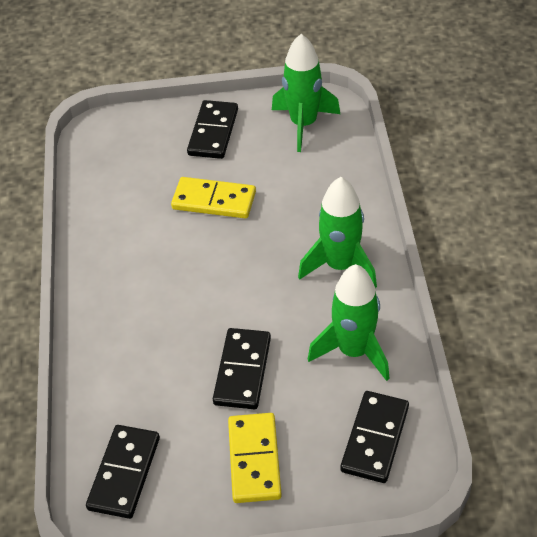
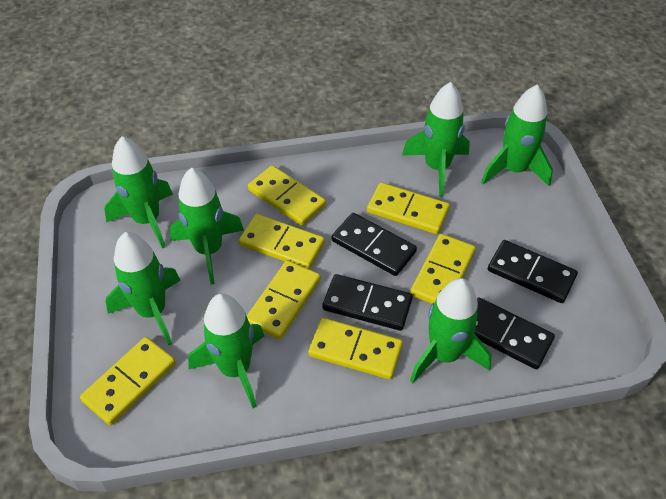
green rocket: [272,34,340,152] [298,177,377,288] [308,264,390,381] = 3 -> [104,136,173,249] [105,232,181,345] [170,167,244,284] [188,293,264,408] [402,82,470,197] [410,278,491,383] [481,84,553,186] = 7
yellow domino: [171,177,256,219] [228,413,282,503] = 2 -> [80,337,176,425] [239,214,325,269] [247,260,321,339] [248,165,326,226] [309,318,403,379] [367,182,450,234] [410,234,476,304] = 7

